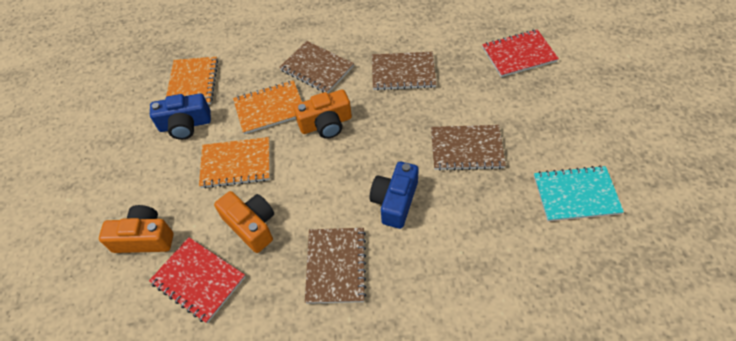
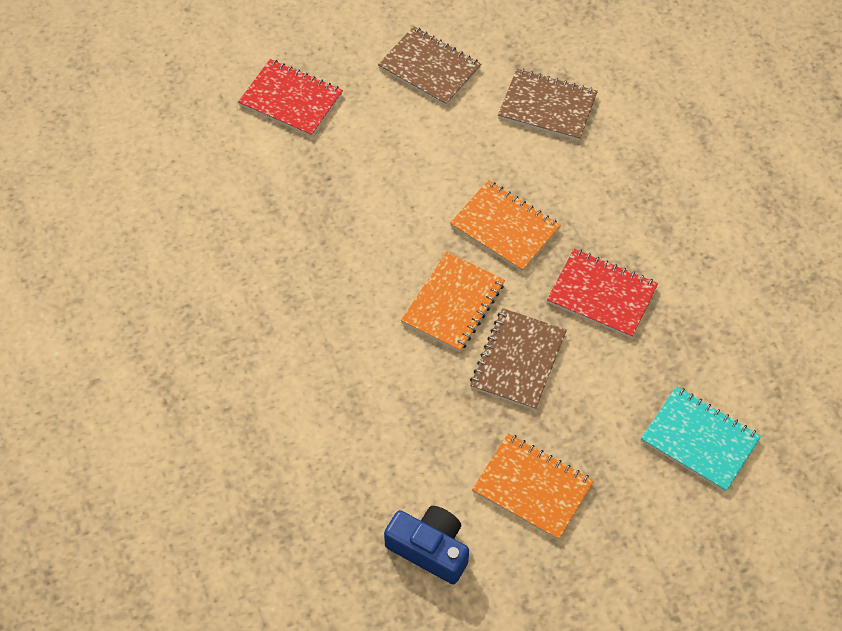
blue camera: [150,93,211,140] [370,162,419,229] = 2 -> [384,506,469,584] = 1
brown notebook: [279,41,354,93] [305,228,366,304] [372,52,436,90] [431,125,506,171] = 4 -> [378,26,481,106] [470,308,567,410] [498,69,598,141] = 3
orange camera: [99,205,173,253] [214,191,274,253] [294,90,352,139] = 3 -> none = 0

